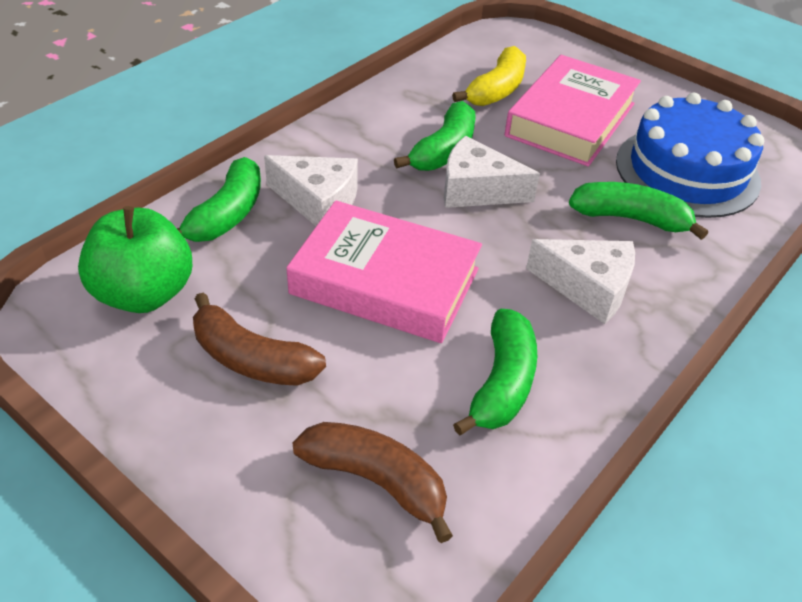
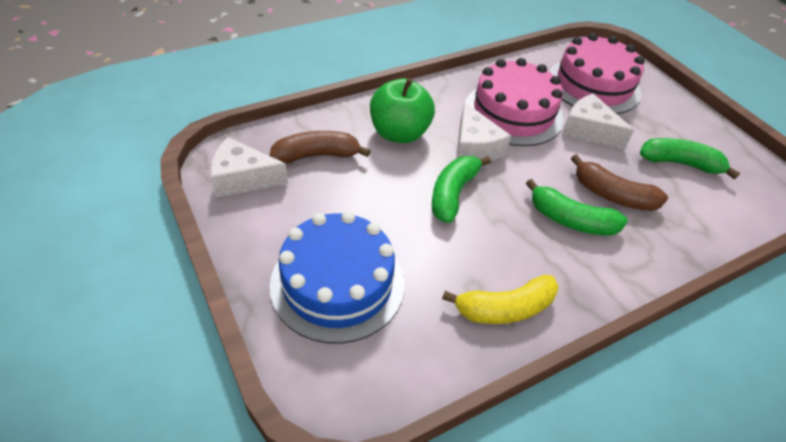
green banana: [177,157,261,242] [394,101,475,171] [453,309,537,436] [569,182,708,240] = 4 -> [432,156,491,223] [526,179,628,236] [640,138,740,179] = 3
pink book: [286,200,482,343] [505,55,641,167] = 2 -> none = 0
pink cake: none = 0 -> [465,58,563,146] [549,33,645,114] = 2

